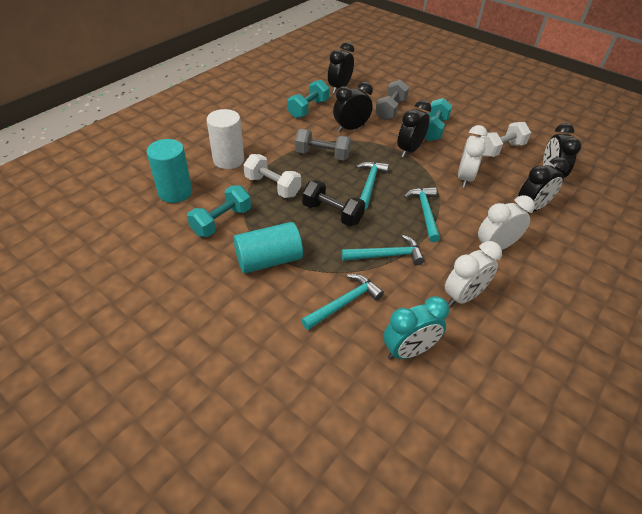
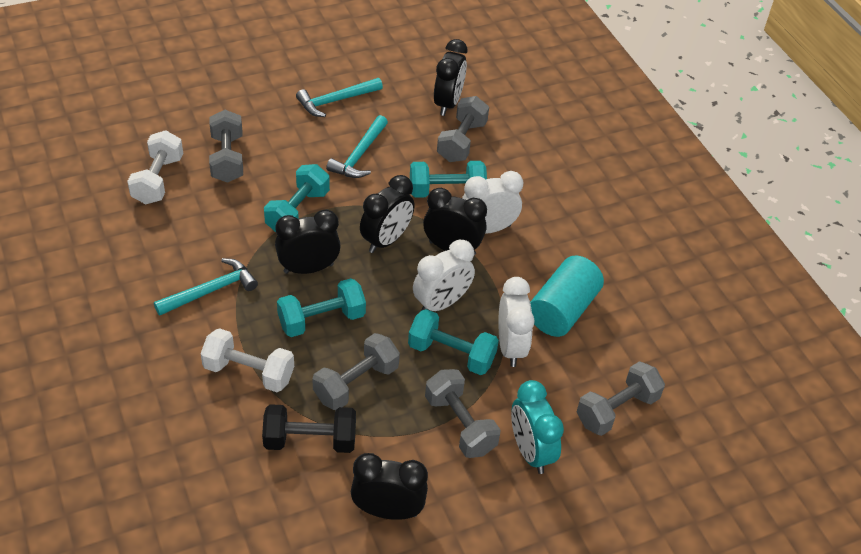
grey dumbbell: [295,129,351,161] [375,80,409,120] = 2 -> [209,110,243,183] [312,333,400,410] [425,369,500,458] [437,96,489,162] [577,361,665,436] = 5
turquoise cylinder: [147,139,192,203] [234,222,303,273] = 2 -> [530,256,604,337] = 1
turquoise dumbbell: [187,185,251,237] [287,80,329,118] [425,98,452,141] = 3 -> [264,164,330,232] [277,278,366,337] [408,309,499,375] [410,161,487,198] = 4
turquoise hammer: [301,274,384,330] [342,235,425,265] [356,162,389,209] [404,187,440,242] = 4 -> [154,258,258,316] [296,78,383,117] [326,115,388,178] = 3
white cylinder: [207,109,244,169] = 1 -> none = 0

